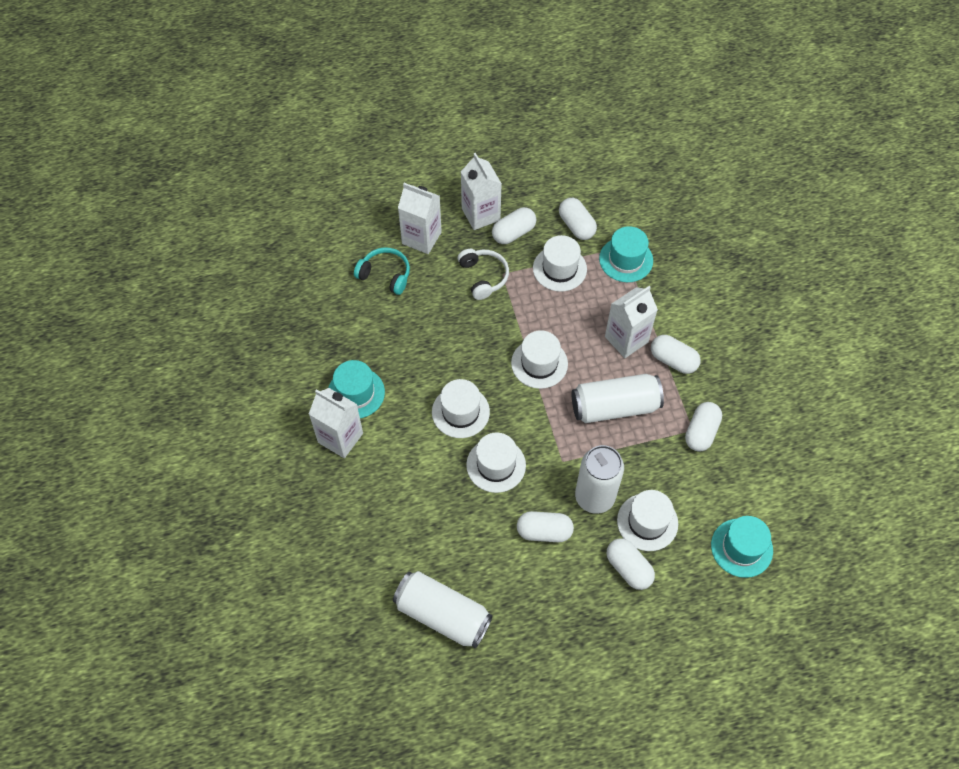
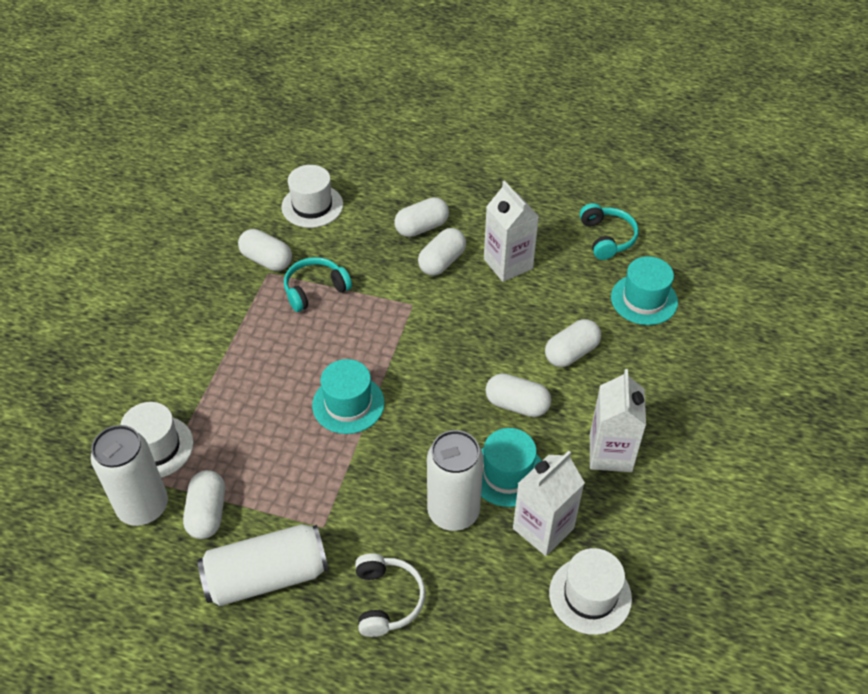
turquoise headphones: [354,247,410,295] = 1 -> [284,257,352,312] [580,203,639,260] = 2
white carton: [309,388,363,458] [398,183,442,254] [461,153,502,230] [605,286,658,358] = 4 -> [484,181,539,282] [513,451,585,556] [590,369,646,472] = 3
white hat: [432,379,490,438] [466,432,526,493] [511,330,568,389] [533,235,587,292] [617,490,678,551] = 5 -> [120,402,194,478] [281,165,343,228] [549,548,632,635] = 3

